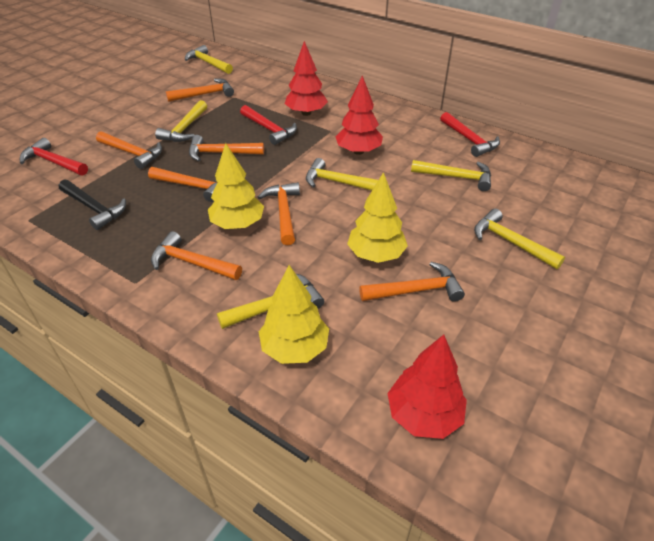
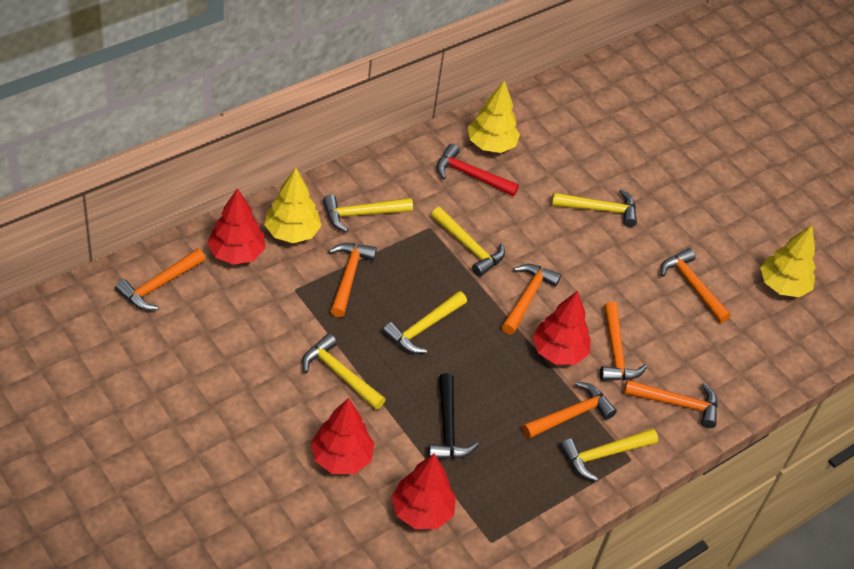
red hammer: [20,138,88,176] [240,105,297,145] [440,112,500,157] = 3 -> [437,144,519,196] = 1
red tree: [285,41,328,116] [336,75,383,155] [387,335,467,439] = 3 -> [207,188,265,265] [311,398,374,474] [391,454,456,529] [532,291,591,365] = 4

